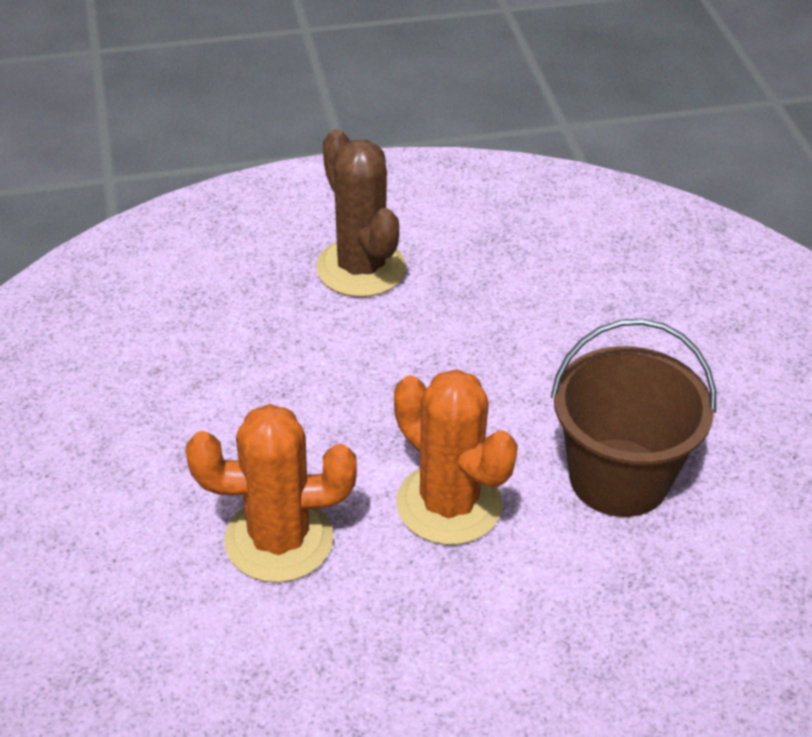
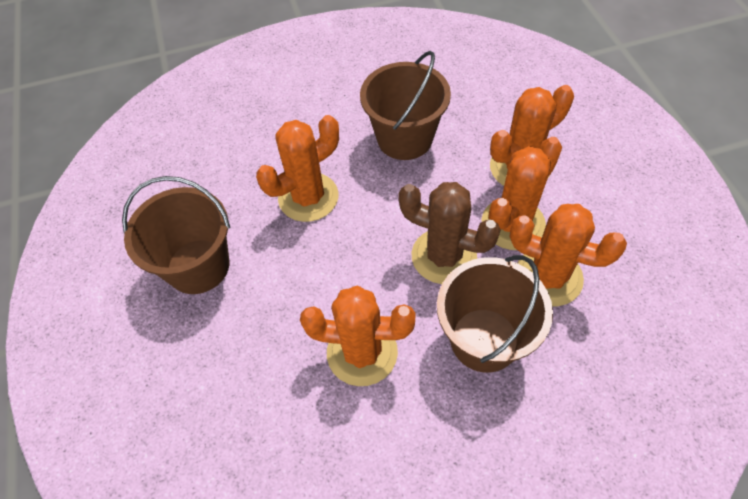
brown bucket: [551,318,716,517] = 1 -> [122,176,230,294] [360,51,451,160] [437,255,553,373] = 3
orange cactus: [186,404,357,583] [394,369,518,545] = 2 -> [256,115,339,222] [300,285,416,386] [482,137,562,250] [490,85,574,186] [509,204,627,306] = 5

